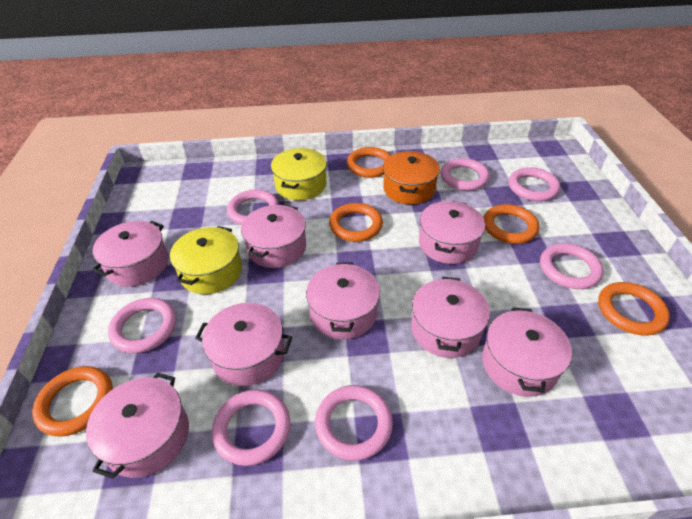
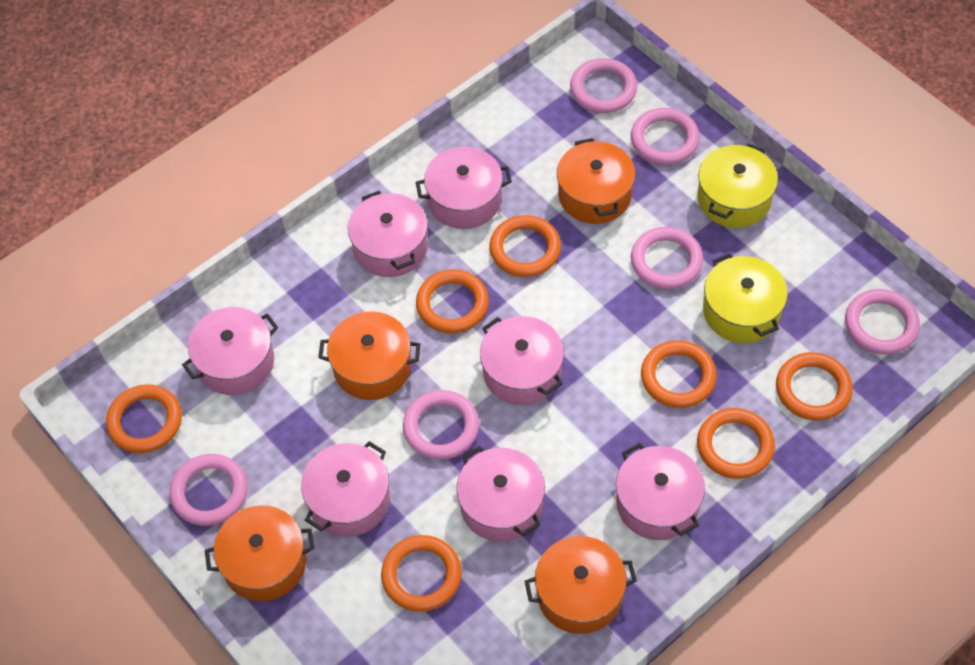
orange pot: [383,151,440,204] = 1 -> [205,505,315,601] [318,311,420,400] [525,536,637,634] [557,138,636,224] = 4
orange ring: [32,366,113,437] [329,203,383,242] [347,147,391,178] [483,204,539,244] [598,282,670,336] = 5 -> [106,384,182,453] [381,535,462,612] [416,269,489,333] [490,215,561,277] [641,340,717,408] [697,408,775,479] [776,352,853,421] = 7
pink pot: [86,372,189,479] [92,221,169,287] [195,303,292,386] [241,205,306,268] [306,262,380,340] [411,277,490,358] [419,201,485,264] [482,307,572,397] = 8 -> [182,307,278,395] [301,441,390,537] [348,191,428,277] [416,147,512,229] [456,446,545,542] [480,316,564,405] [616,443,705,540] = 7
pink ring: [108,298,176,353] [212,389,290,466] [227,190,279,225] [315,385,393,461] [440,158,490,191] [508,167,560,201] [540,243,603,289] = 7 -> [170,454,248,526] [403,390,479,460] [570,58,637,113] [631,108,700,165] [631,227,703,289] [845,289,920,355] = 6

